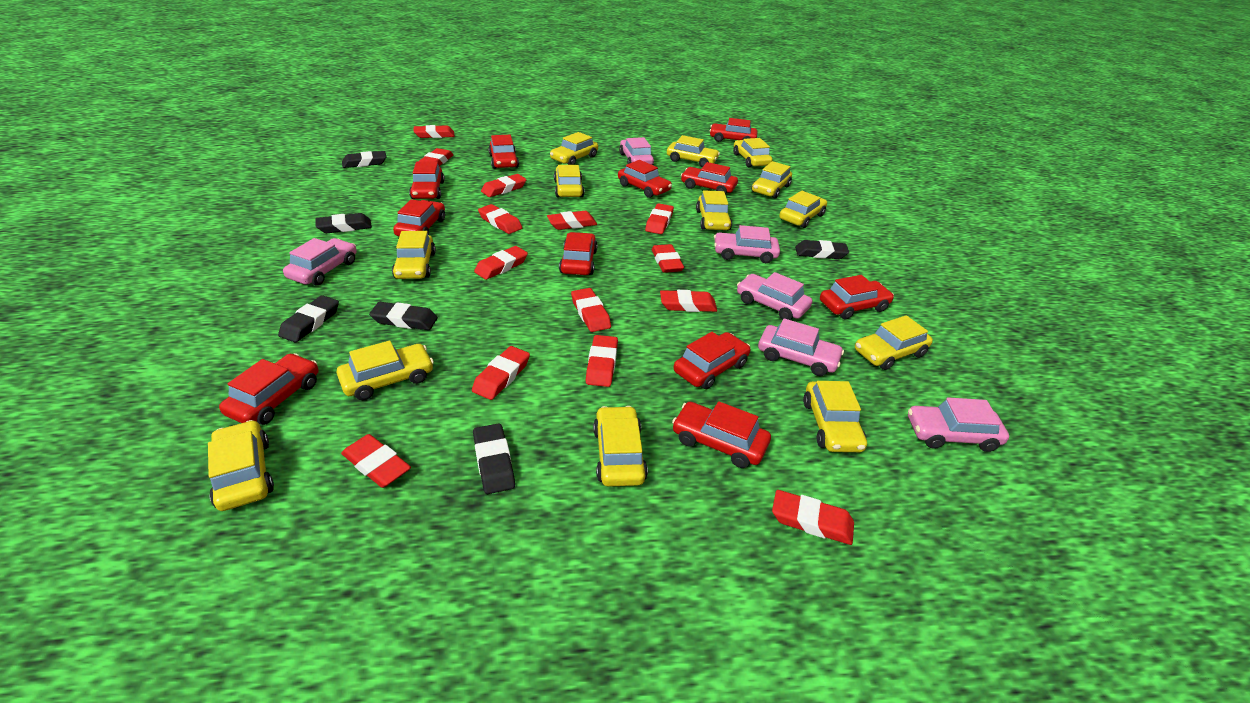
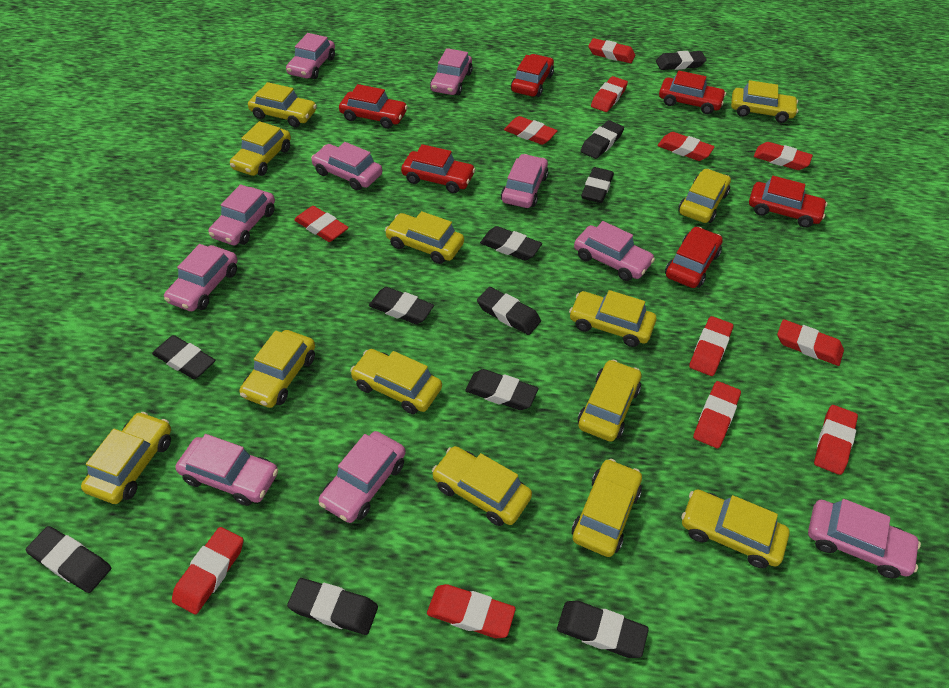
black eraser: [278,295,339,342] [315,213,372,233] [342,151,387,168] [369,302,438,330] [473,423,515,494] [795,240,849,259] = 6 -> [25,526,111,593] [152,335,215,379] [287,578,378,635] [369,287,434,324] [465,369,538,410] [477,287,541,335] [480,226,542,261] [557,601,649,658] [581,120,624,159] [581,167,614,203] [656,51,707,70] = 11
pink car: [283,238,357,286] [619,137,654,165] [714,225,780,263] [737,272,812,320] [758,318,844,376] [908,397,1009,452] = 6 -> [164,244,238,311] [175,434,278,506] [208,184,275,245] [286,33,335,79] [311,142,382,191] [319,431,406,523] [430,48,473,95] [501,154,548,208] [574,221,655,281] [808,499,921,578] = 10
red car: [219,353,319,425] [393,199,445,236] [409,161,445,199] [488,135,519,169] [559,232,598,275] [618,160,672,198] [672,401,771,468] [673,332,750,389] [681,162,738,194] [709,118,757,142] [820,275,894,319] = 11 -> [339,84,408,129] [401,144,475,193] [511,54,554,97] [659,71,726,114] [665,227,723,288] [749,176,827,228] = 6
red eraser: [341,434,411,488] [413,125,455,138] [418,148,453,166] [472,346,530,400] [474,246,528,280] [478,204,522,234] [481,174,526,197] [547,211,597,230] [571,288,611,332] [586,335,618,387] [645,203,674,234] [652,244,684,273] [660,290,717,312] [772,490,854,545] = 14 -> [172,527,243,615] [294,206,349,242] [427,584,516,638] [504,116,558,145] [588,38,635,63] [591,76,628,112] [657,132,715,161] [689,316,733,376] [693,381,741,448] [754,142,813,170] [777,319,844,366] [814,405,858,475] = 12

